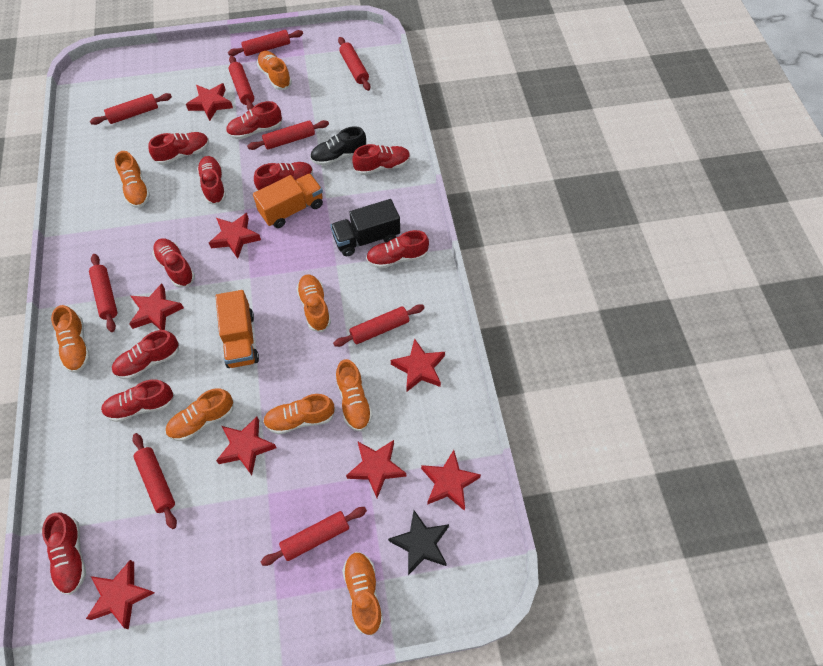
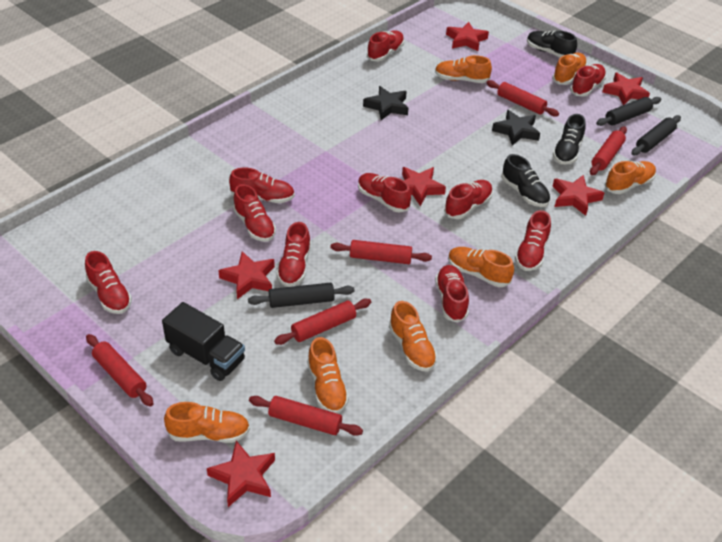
black rolling pin: none = 0 -> [248,283,355,308] [596,97,661,126] [631,115,681,155] = 3
black shoe: [310,126,366,166] = 1 -> [501,154,550,207] [527,30,577,58] [553,114,586,165] = 3
black star: [388,510,449,575] = 1 -> [363,86,408,120] [492,110,540,146] = 2
orange shoe: [51,305,90,373] [115,151,150,208] [165,388,234,441] [257,51,292,90] [263,394,335,434] [296,274,331,332] [336,359,373,432] [342,552,383,636] = 8 -> [164,402,250,443] [307,337,349,414] [389,301,437,372] [435,55,492,83] [448,247,514,287] [552,53,587,85] [605,161,656,194] = 7
orange truck: [216,290,259,368] [253,173,323,228] = 2 -> none = 0
red rolling pin: [89,254,117,332] [90,93,172,125] [132,433,177,529] [228,30,303,56] [229,56,254,111] [247,120,329,150] [261,507,367,566] [333,304,424,347] [338,37,370,91] = 9 -> [86,334,154,406] [249,396,363,436] [274,299,371,345] [330,240,432,264] [486,80,559,117] [590,126,627,175] = 6
red star: [86,560,154,630] [129,283,184,330] [186,83,233,121] [209,213,261,259] [216,417,276,475] [346,440,406,498] [391,338,445,392] [421,450,481,510] = 8 -> [207,441,275,507] [218,251,275,299] [402,167,446,206] [446,22,489,51] [553,175,604,216] [602,72,650,105] = 6

